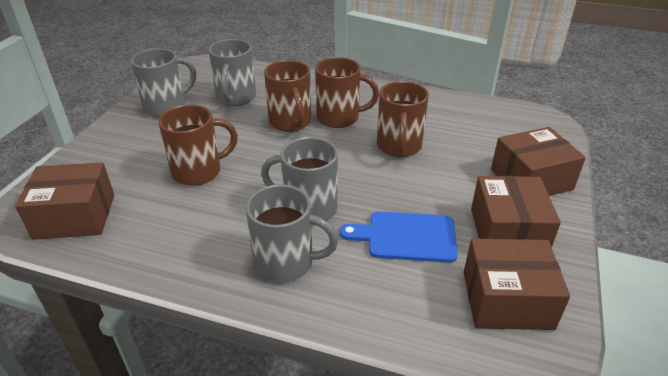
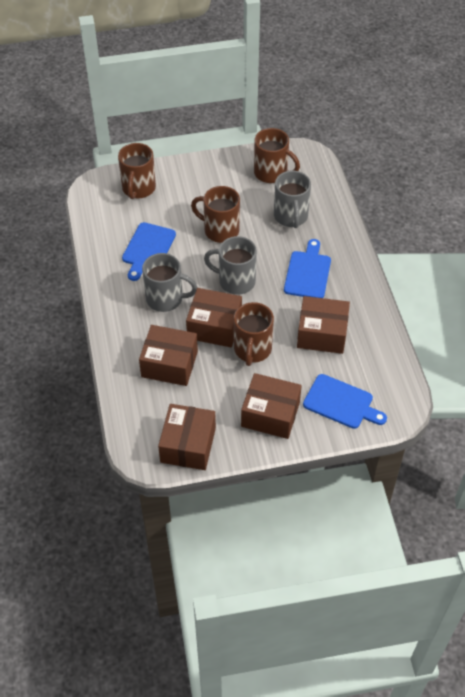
blue cutting board: [339,211,458,263] = 1 -> [122,222,176,281] [284,239,331,298] [303,374,387,429] = 3
brown box: [15,162,114,240] [463,238,570,330] [471,176,561,248] [491,127,586,196] = 4 -> [139,325,198,386] [158,404,216,470] [186,288,242,347] [241,373,302,439] [297,296,350,354] = 5
grey mug: [131,48,196,117] [209,39,256,106] [246,184,338,283] [261,137,338,225] = 4 -> [142,253,198,312] [204,236,257,295] [274,171,311,228] = 3

